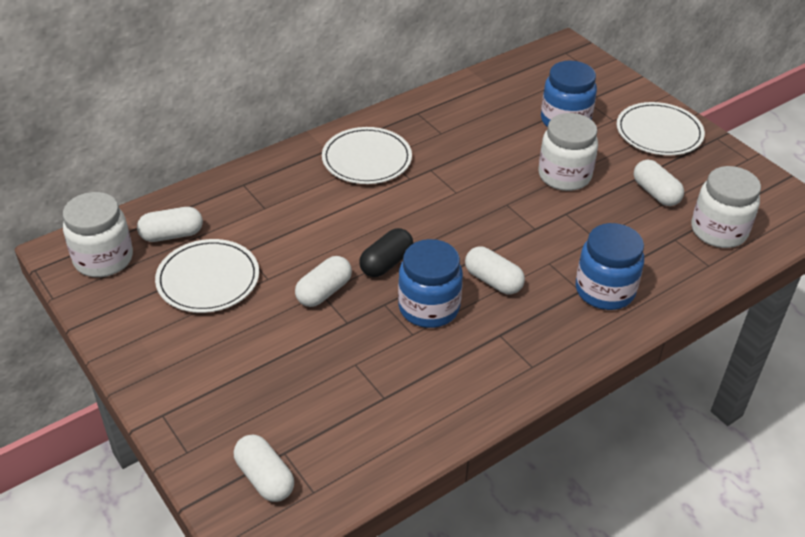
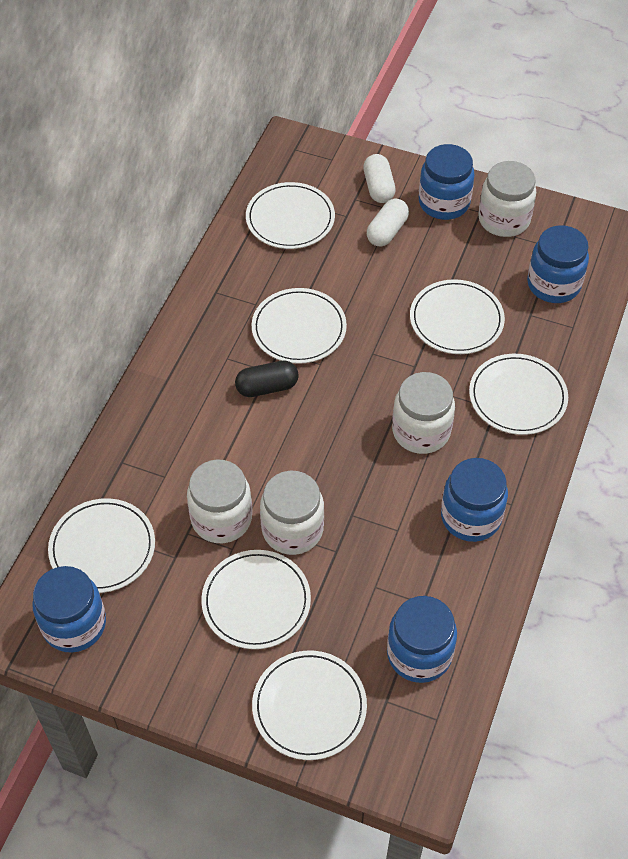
blue jar: [398,239,463,328] [541,60,597,127] [576,223,644,310] = 3 -> [32,566,106,653] [387,596,457,683] [419,144,475,220] [441,458,508,542] [527,225,589,303] = 5
white capsule: [137,207,203,242] [234,435,294,502] [295,256,352,307] [465,246,525,294] [634,160,684,206] = 5 -> [363,154,396,203] [367,199,409,246] = 2
white jar: [63,192,133,277] [538,113,598,191] [692,166,761,248] = 3 -> [187,460,252,543] [260,471,324,555] [392,372,455,454] [478,161,536,237] = 4
white plate: [155,239,259,313] [322,127,412,184] [617,102,705,156] = 3 -> [48,498,155,593] [202,550,311,649] [246,182,335,249] [252,288,347,364] [252,651,367,760] [410,279,505,354] [469,354,568,435] = 7

